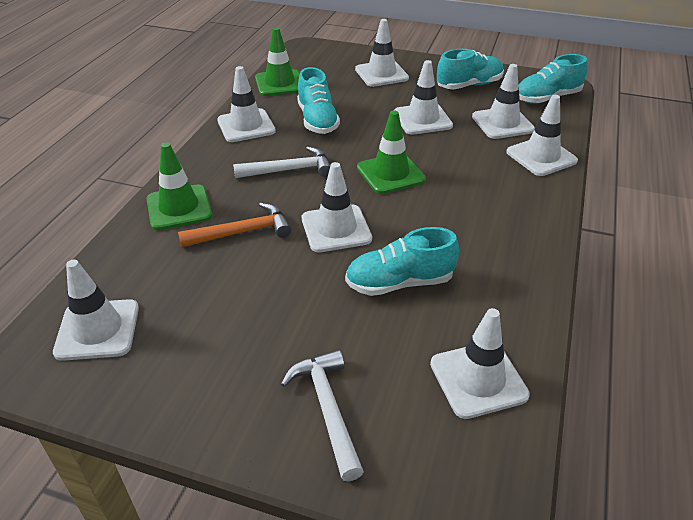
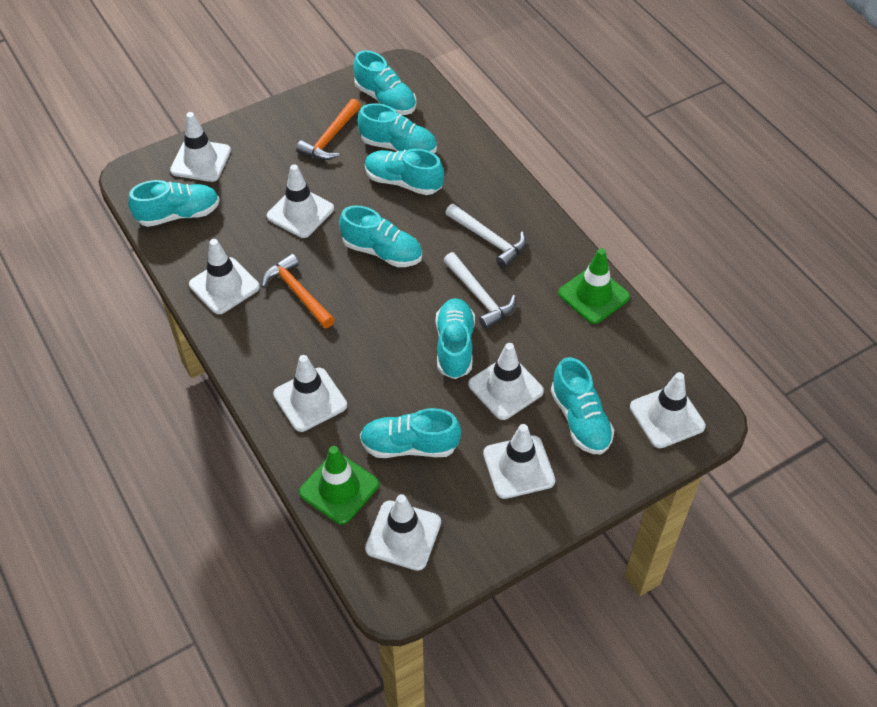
green traffic cone: [146,142,212,230] [255,27,300,96] [357,111,426,194] = 3 -> [299,446,379,524] [558,248,630,324] = 2
orange hammer: [178,203,292,247] = 1 -> [262,254,335,328] [296,99,361,160] = 2
turquoise shoe: [297,67,340,134] [345,227,459,296] [437,49,504,89] [518,54,588,104] = 4 -> [128,180,220,227] [339,205,422,267] [353,50,416,115] [358,103,437,153] [360,408,461,458] [365,149,444,195] [436,298,475,379] [551,357,614,454] = 8

